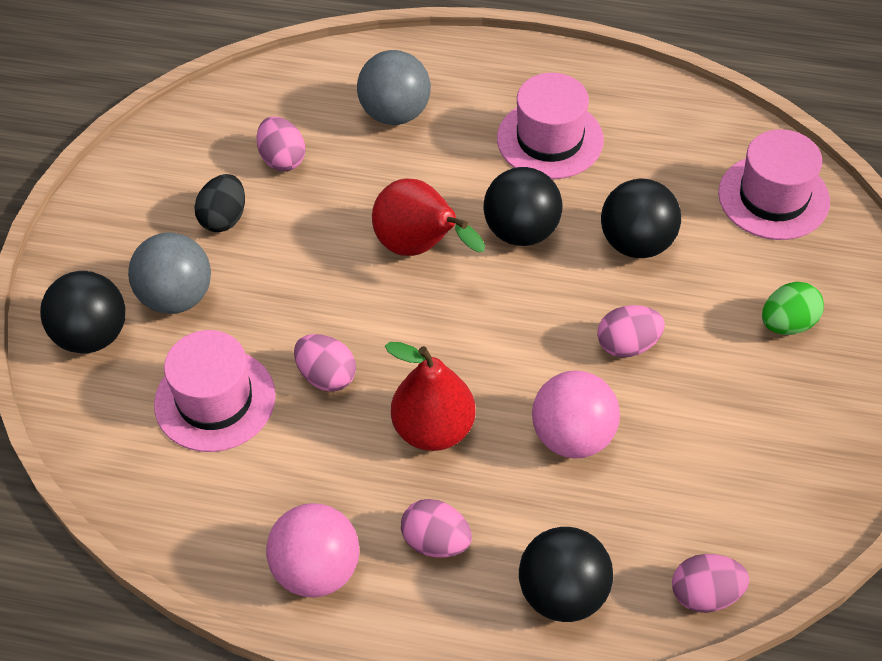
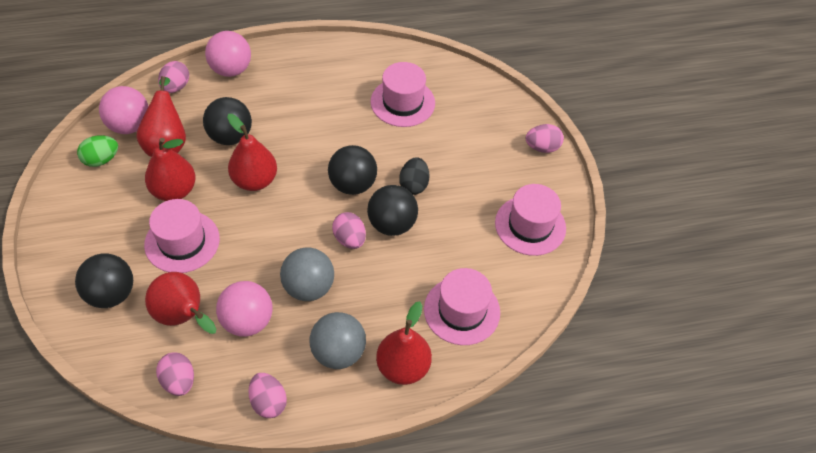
pink ball: [266,503,359,597] [532,371,620,459] = 2 -> [99,86,149,134] [205,31,251,77] [216,281,273,337] = 3
pink hat: [154,330,276,452] [497,73,604,179] [718,129,830,240] = 3 -> [144,199,220,273] [371,62,435,127] [424,268,500,345] [495,184,566,256] = 4
red pear: [372,178,485,256] [385,342,475,451] = 2 -> [136,76,186,157] [145,138,196,201] [145,272,216,334] [227,114,277,191] [376,301,432,385] = 5

